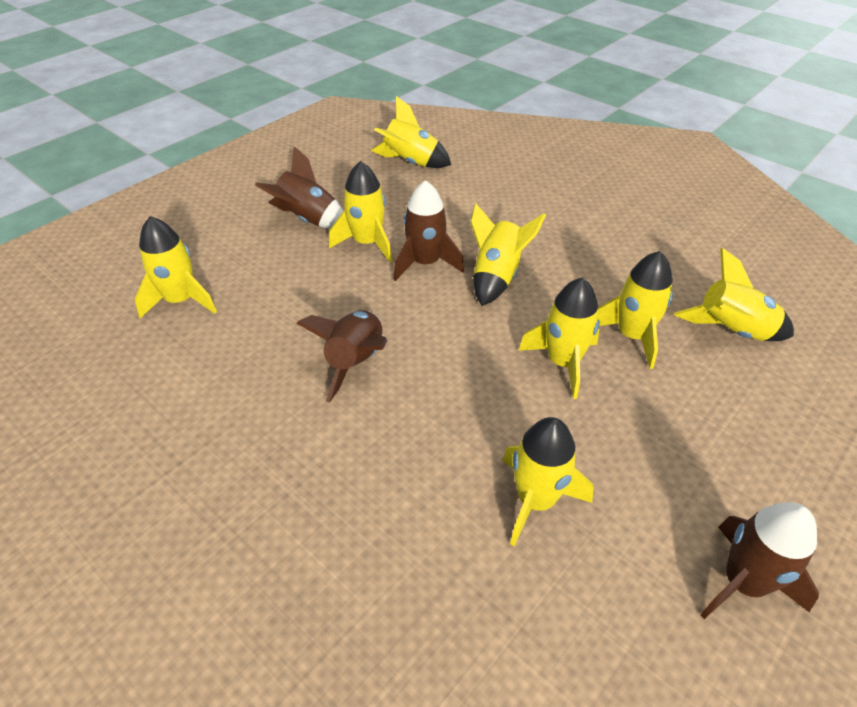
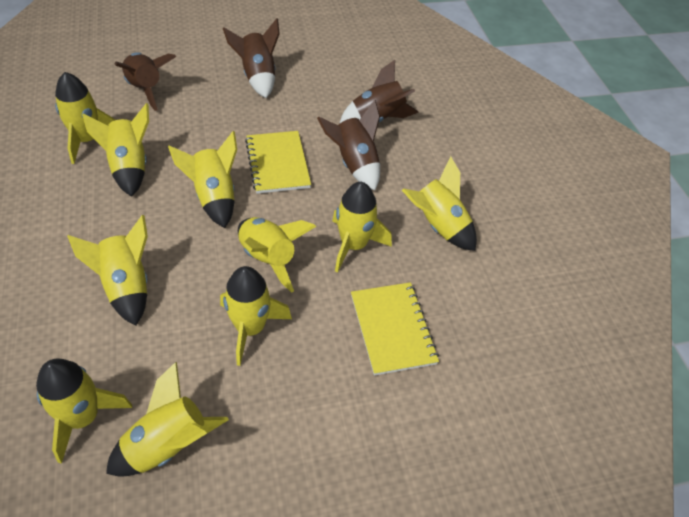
yellow notebook: none = 0 -> [245,131,311,194] [351,282,439,376] = 2
yellow rocket: [134,216,217,318] [329,161,392,262] [371,96,451,168] [470,203,546,306] [503,417,594,546] [518,278,600,399] [598,251,673,369] [674,248,794,341] = 8 -> [36,359,132,464] [55,72,116,164] [67,215,148,326] [82,103,149,197] [106,362,229,477] [168,131,237,228] [220,266,292,366] [238,217,316,293] [332,182,392,273] [402,156,477,251] = 10

